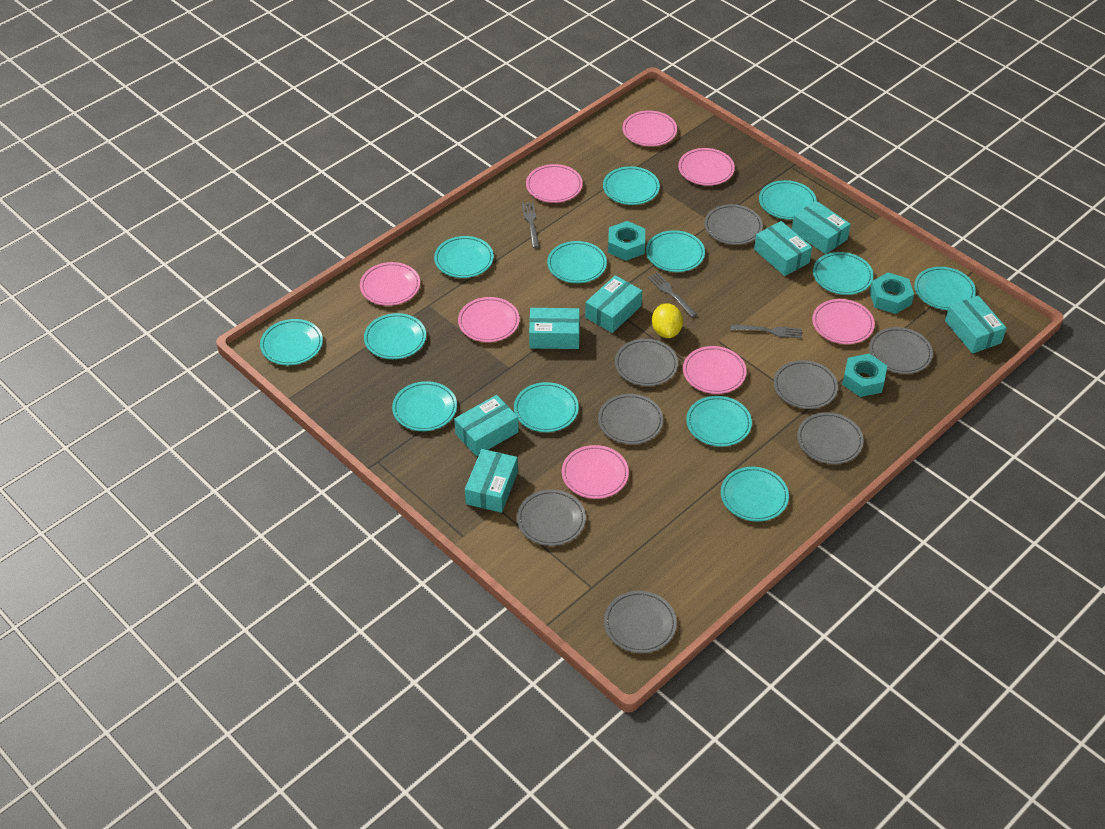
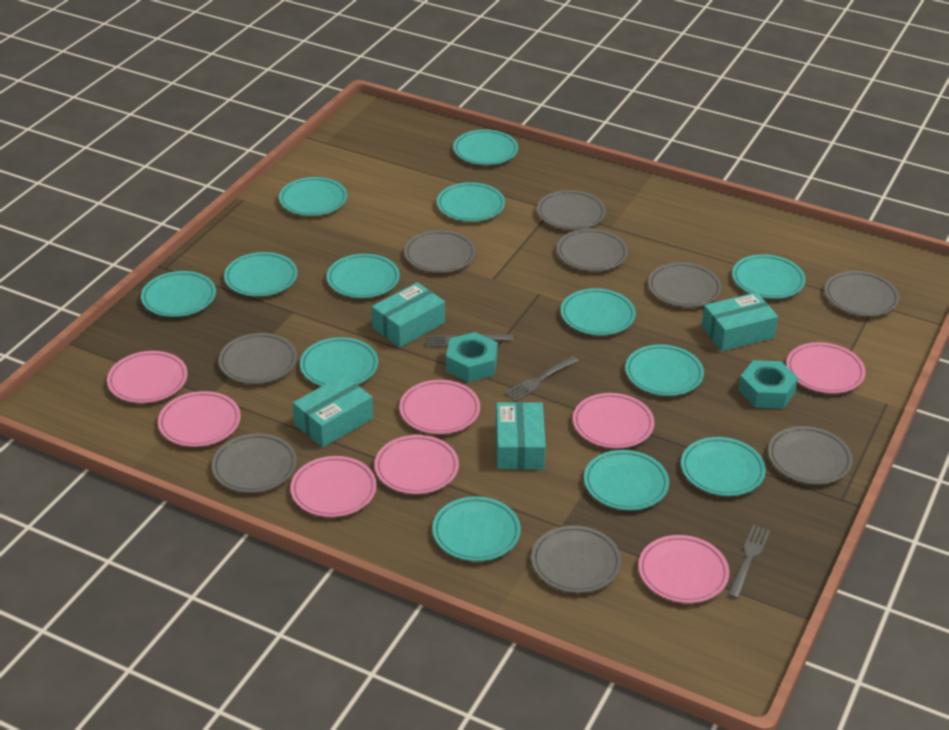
grey plate: [517,490,586,546] [598,394,663,444] [604,591,677,653] [615,339,678,386] [704,204,763,245] [774,360,838,409] [797,412,864,464] [869,327,933,374] = 8 -> [212,433,297,493] [218,333,297,384] [404,230,476,273] [531,525,621,593] [537,190,606,230] [557,229,628,271] [648,262,722,307] [768,426,853,484] [825,271,900,316] = 9
turquoise box: [454,395,519,456] [465,449,518,513] [529,308,580,349] [585,275,642,333] [754,221,812,276] [792,201,851,254] [945,296,1007,354] = 7 -> [293,375,373,448] [372,282,445,348] [496,402,546,469] [701,292,778,351] = 4
turquoise nut: [608,221,645,261] [842,354,887,397] [870,272,914,314] = 3 -> [446,332,498,382] [738,360,798,409] = 2
yellow lemon: [652,303,683,338] = 1 -> none = 0

